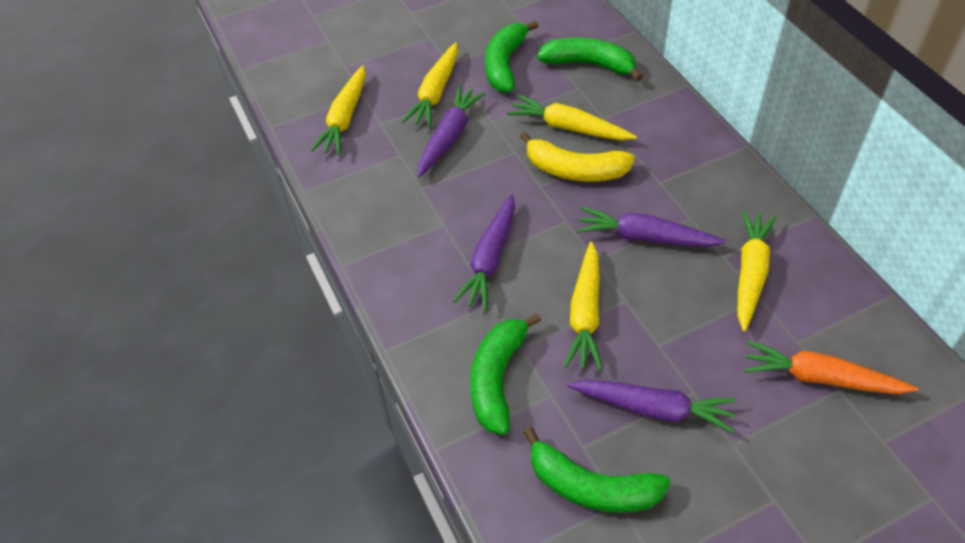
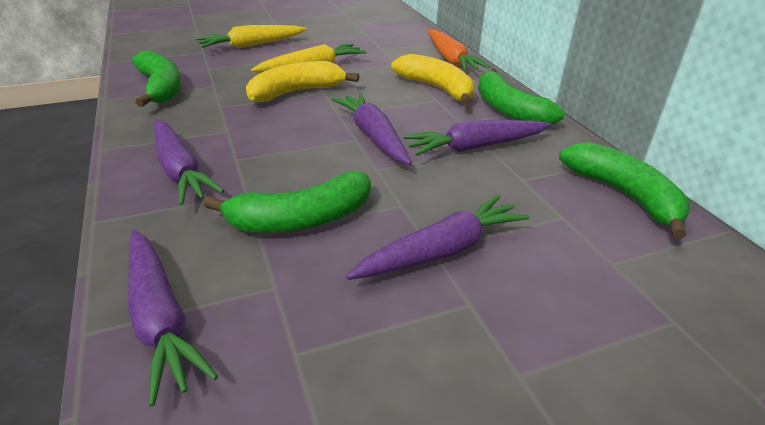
purple carrot: [418,86,486,177] [453,194,515,310] [567,380,738,433] [576,207,726,247] = 4 -> [128,230,218,407] [154,120,224,205] [332,93,412,165] [346,195,530,280] [403,120,551,155] = 5
yellow banana: [520,132,635,182] = 1 -> [246,61,359,102] [391,54,475,106] = 2
yellow carrot: [311,65,366,155] [402,42,458,128] [507,95,637,140] [564,241,602,370] [738,210,776,332] = 5 -> [196,25,307,48] [251,44,366,73] = 2

